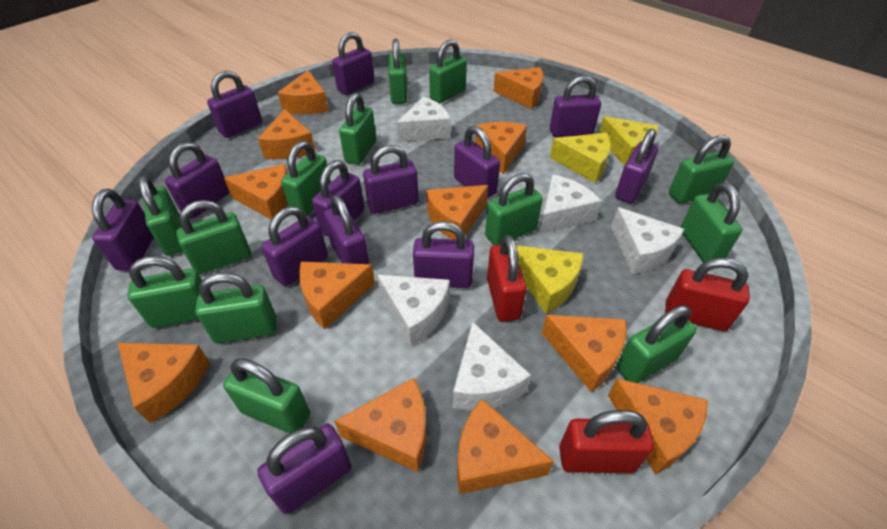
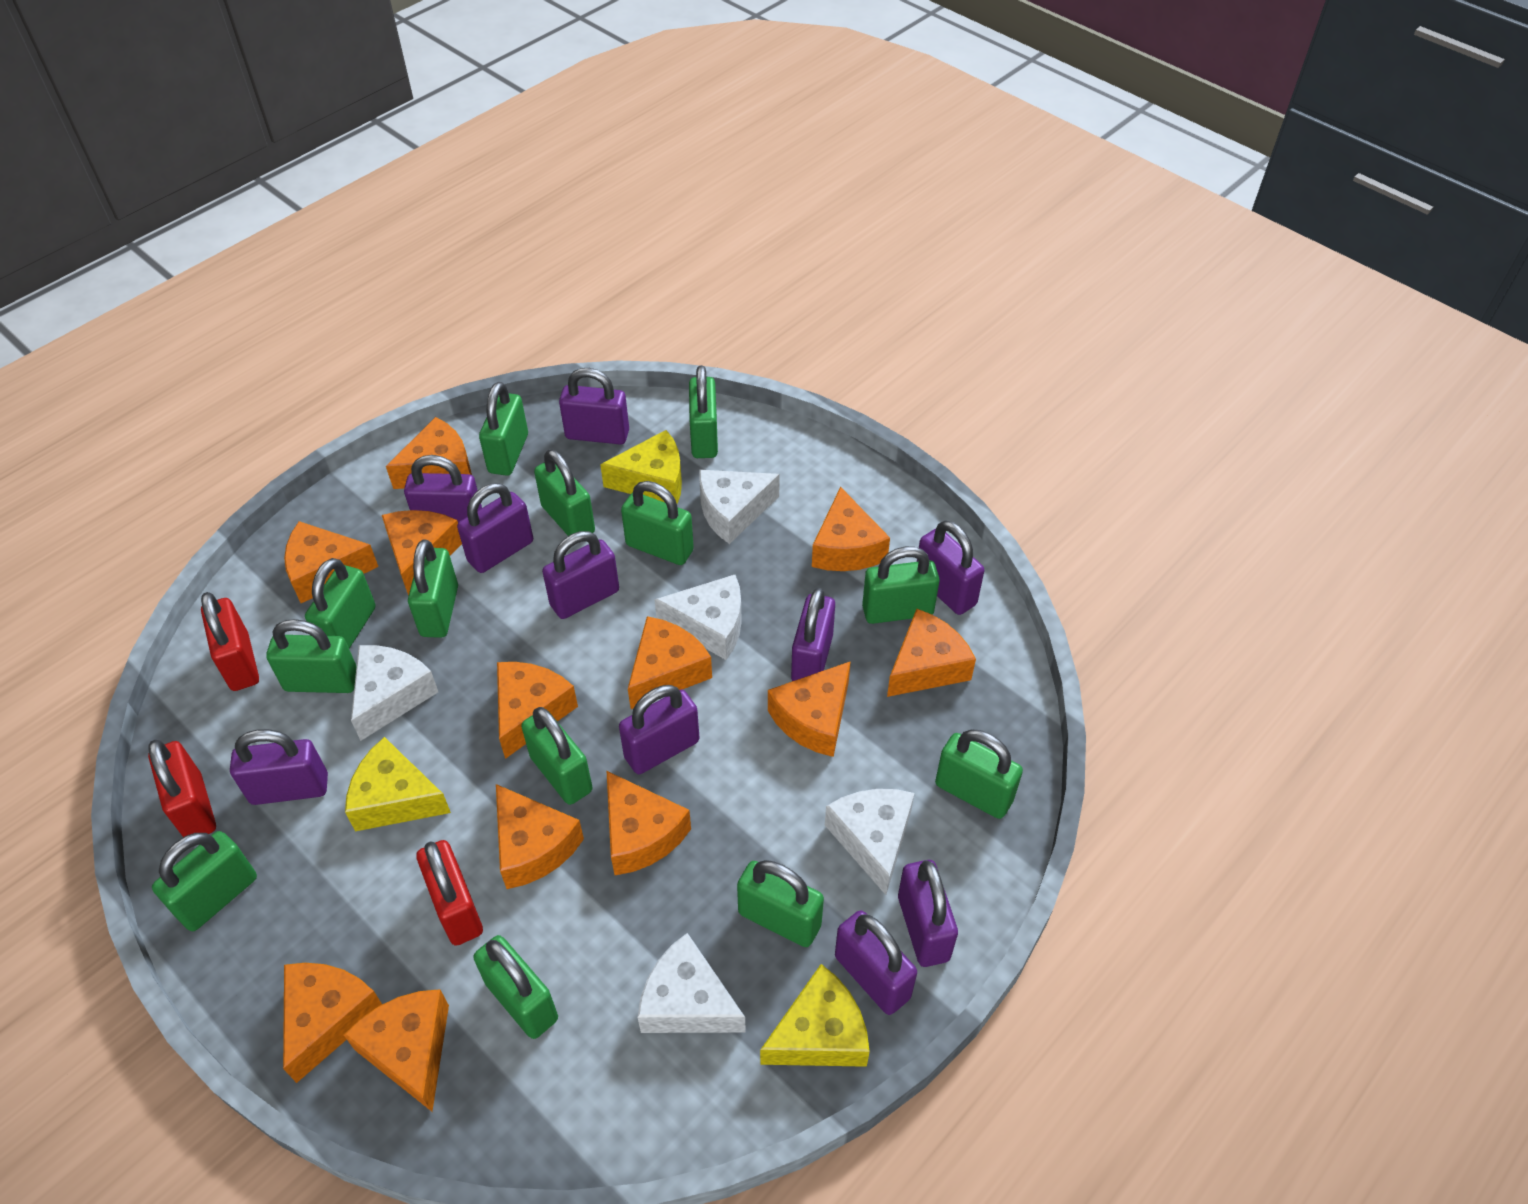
purple padlock: [92,189,154,271] [165,142,230,218] [207,71,262,138] [257,424,351,514] [261,206,328,287] [312,160,364,237] [324,195,369,264] [332,32,374,95] [363,145,418,214] [413,221,474,288] [454,126,500,199] [550,76,601,137] [615,129,658,204] = 13 -> [230,729,328,805] [404,455,482,523] [457,483,533,573] [542,531,619,619] [559,368,629,445] [619,685,699,774] [791,588,835,681] [835,910,917,1015] [898,860,958,967] [917,520,985,615] = 10

